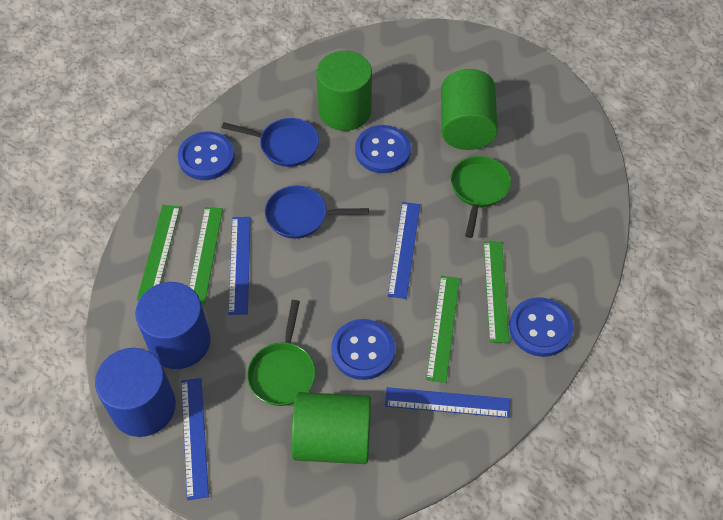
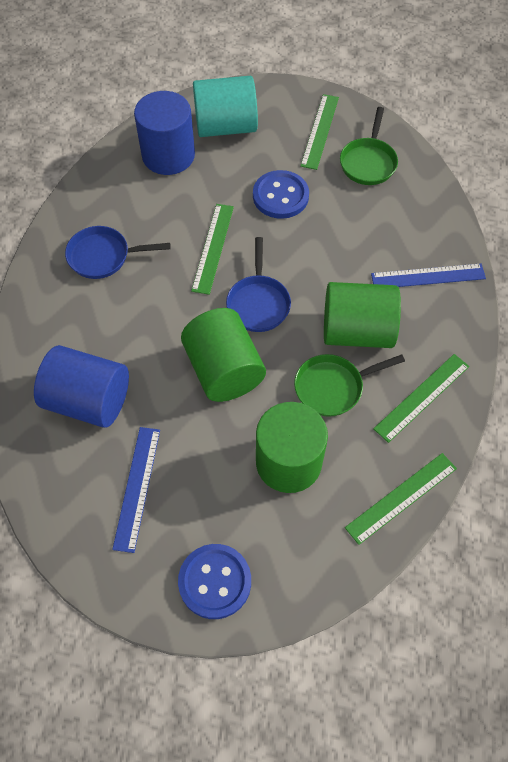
blue button: [178,132,235,180] [331,319,395,380] [355,125,411,173] [509,297,573,357] = 4 -> [178,544,251,619] [253,170,309,219] = 2
blue ruler: [181,378,209,500] [228,217,251,315] [385,387,510,418] [388,202,420,299] = 4 -> [112,427,160,553] [371,264,486,287] = 2
turquoise cylinder: none = 0 -> [193,76,258,137] = 1

